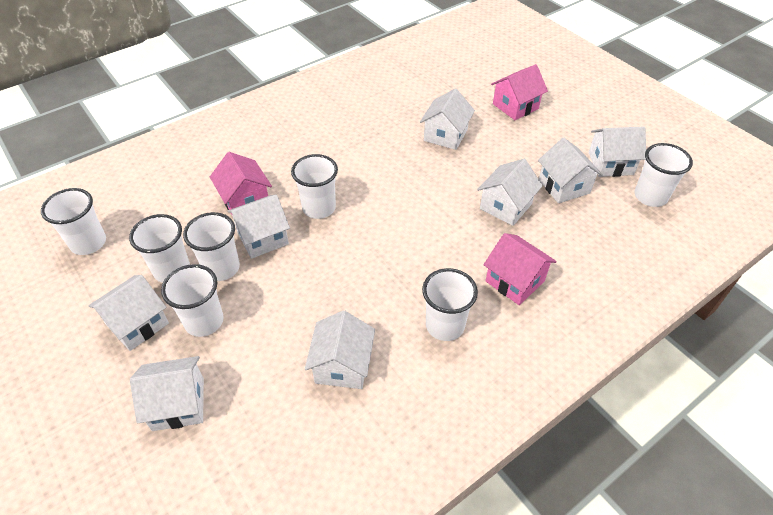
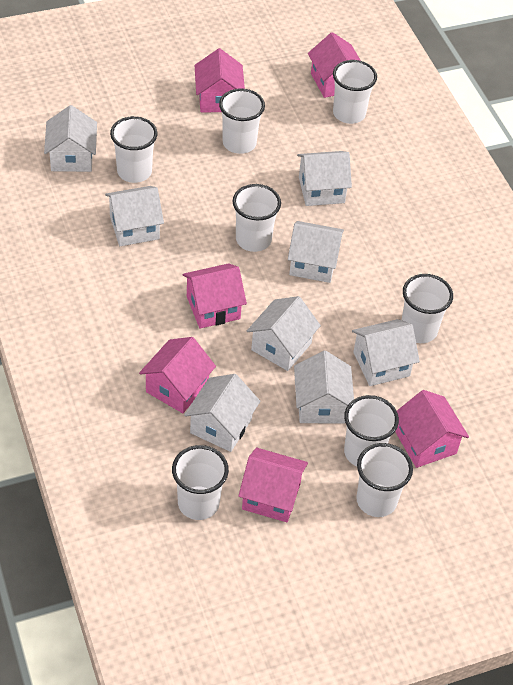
pink house: [210,152,272,215] [483,233,557,305] [491,64,548,120] = 3 -> [139,337,216,413] [183,263,247,329] [194,48,245,112] [238,448,308,522] [308,32,361,98] [396,390,469,468] = 6
white cup: [41,188,106,255] [129,214,190,283] [161,264,224,337] [183,212,240,281] [291,154,338,219] [422,268,478,341] [635,143,693,207] = 7 -> [110,116,157,183] [172,445,229,520] [219,89,265,154] [232,184,281,252] [333,60,377,124] [344,395,399,466] [356,443,413,517] [402,274,453,343] = 8

